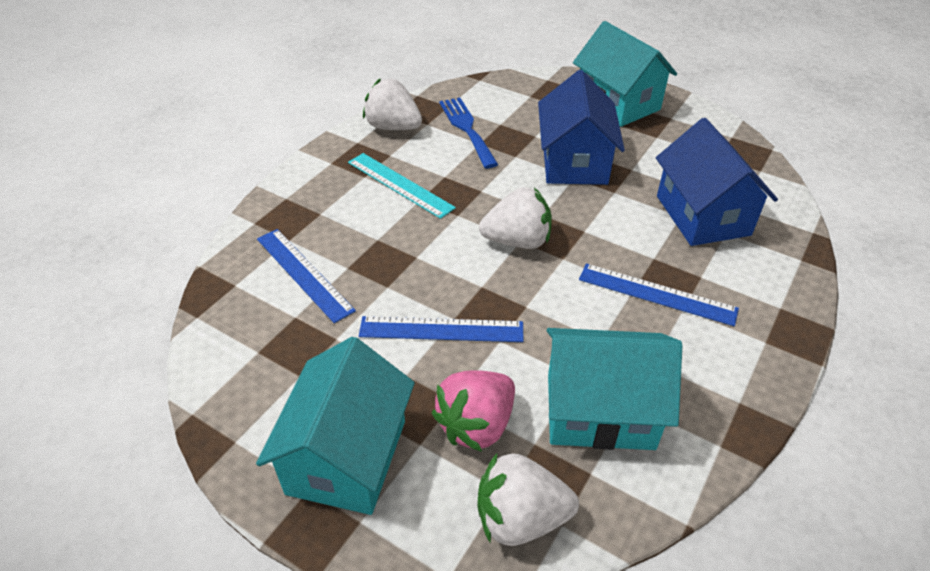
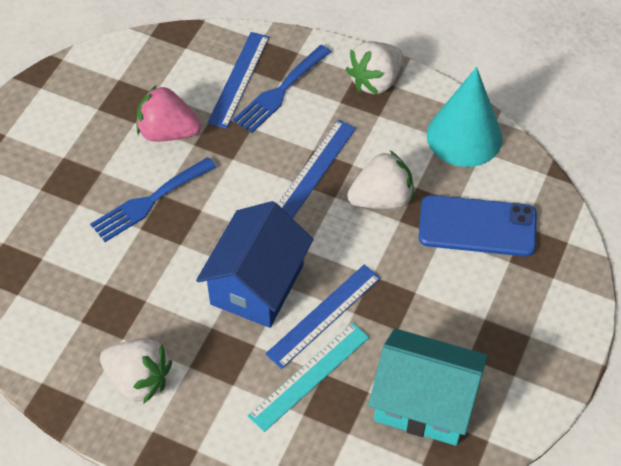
blue fork: [439,98,498,168] = 1 -> [90,157,216,242] [233,45,331,133] = 2
blue house: [538,70,625,185] [656,118,778,246] = 2 -> [196,201,314,328] = 1
blue phone: none = 0 -> [419,195,537,257] = 1
turquoise cone: none = 0 -> [427,67,503,167] = 1
turquoise house: [256,337,415,515] [547,328,682,450] [573,21,677,127] = 3 -> [368,328,487,446] = 1

